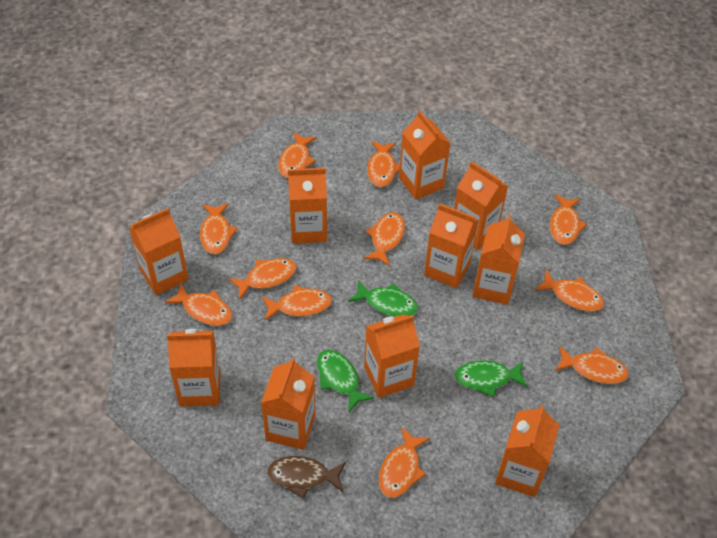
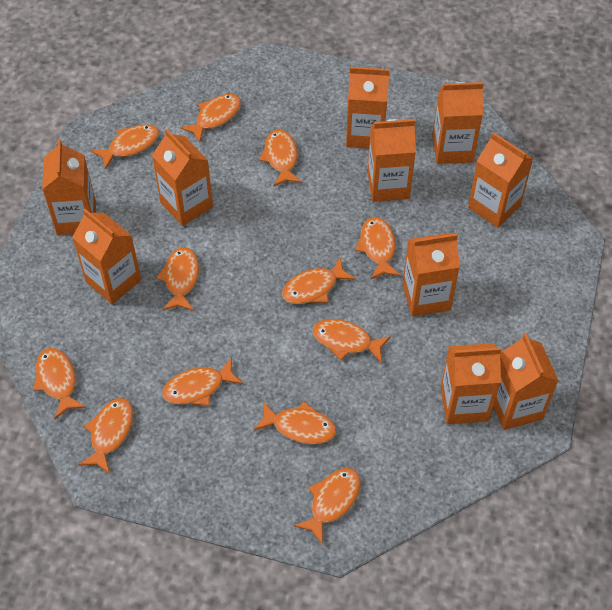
brown fish: [267,456,346,498] = 1 -> none = 0
green fish: [317,350,374,412] [348,280,418,317] [454,361,528,397] = 3 -> none = 0
orange fish: [165,283,232,326] [200,203,238,254] [228,258,297,299] [262,285,332,321] [278,132,317,178] [364,212,405,266] [367,141,400,187] [379,427,430,498] [535,270,604,311] [550,194,587,245] [555,346,629,384] = 11 -> [33,348,86,419] [78,398,133,474] [91,124,159,170] [156,247,199,311] [162,357,243,406] [180,94,241,143] [254,401,336,444] [259,130,302,187] [282,258,356,304] [294,468,361,545] [312,319,391,363] [355,217,401,279] = 12

